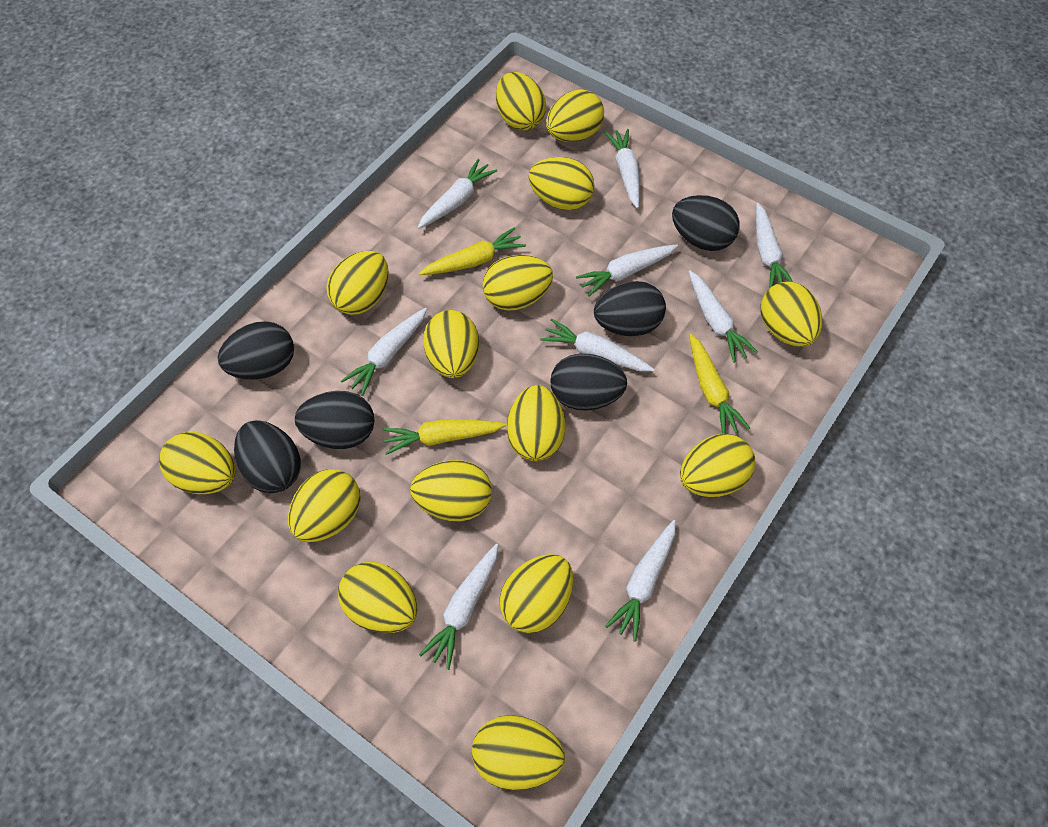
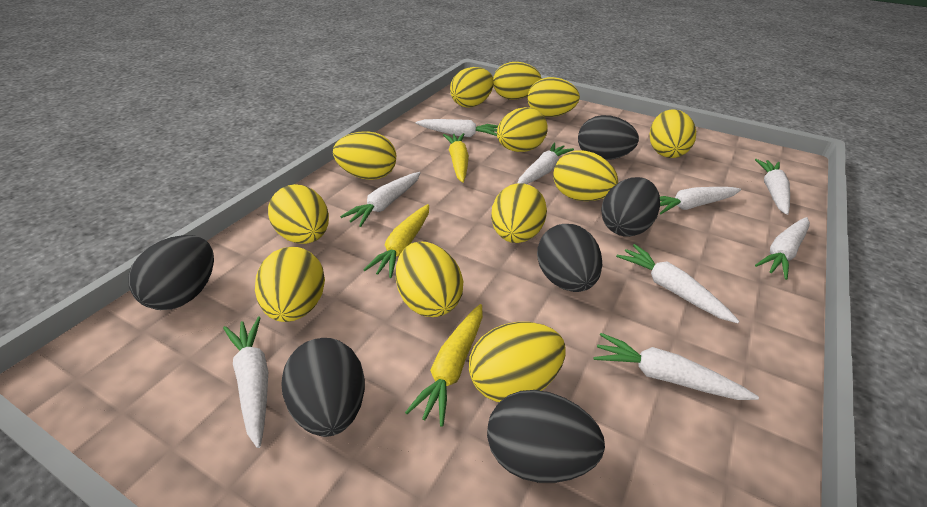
yellow egg: [159,432,236,494] [288,469,361,542] [326,251,389,315] [338,562,417,633] [410,460,492,521] [423,310,479,378] [472,715,565,790] [482,255,553,311] [496,72,546,130] [499,554,573,633] [507,385,565,461] [528,157,594,210] [546,89,604,142] [680,434,755,497] [761,282,822,347] = 15 -> [255,247,325,322] [268,184,329,244] [333,131,396,180] [396,242,464,317] [450,67,494,108] [469,322,565,402] [491,183,547,243] [493,62,541,100] [497,107,548,152] [528,77,580,117] [553,151,618,201] [650,109,696,158] = 12

